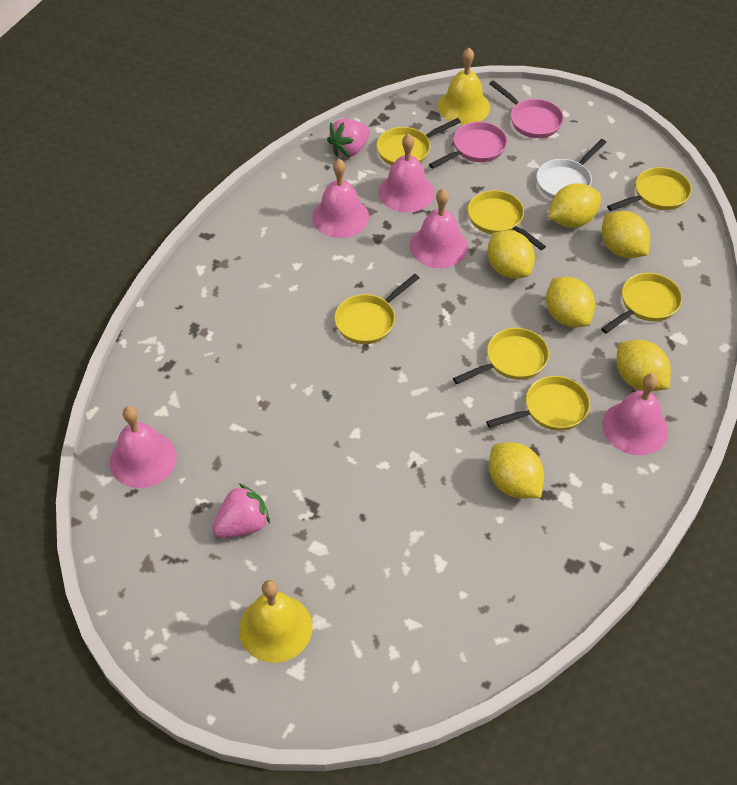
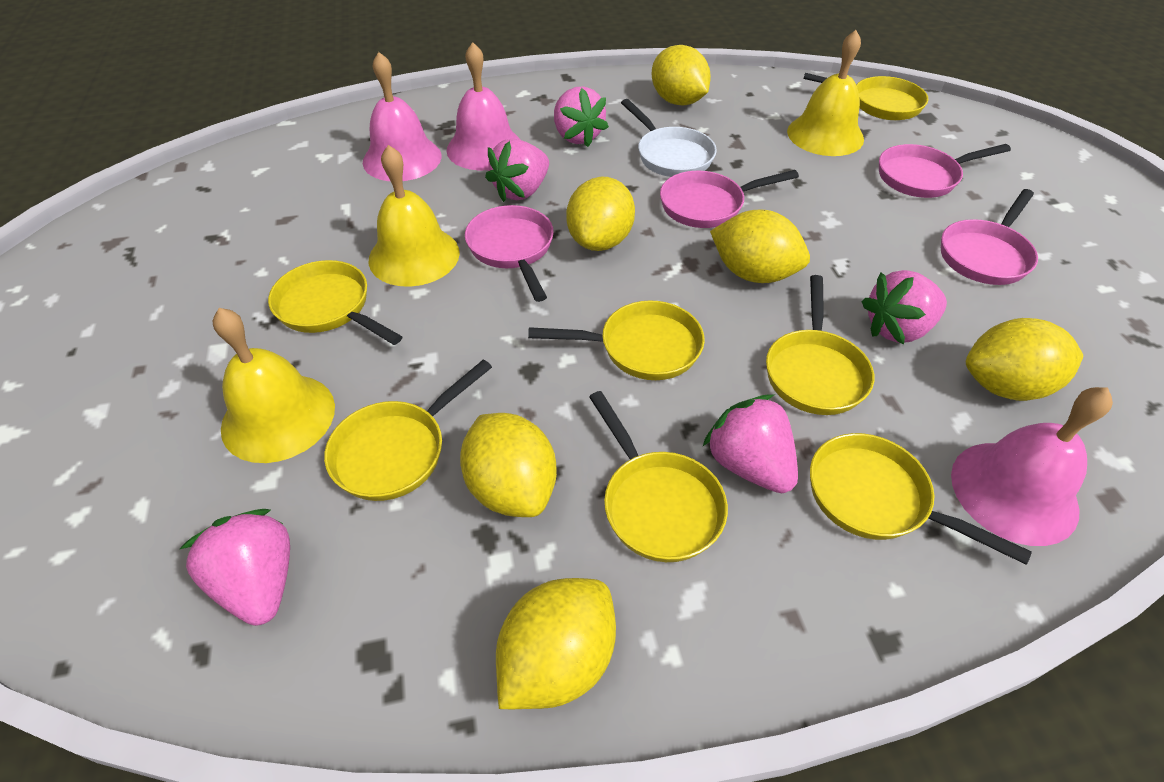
pink bell: [110,406,177,488] [312,159,369,238] [378,134,434,213] [410,189,468,268] [602,374,668,455] = 5 -> [363,52,442,181] [446,42,521,170] [951,387,1113,546] = 3
pink pan: [429,122,507,169] [489,80,564,138] = 2 -> [465,205,554,302] [660,170,799,228] [879,144,1011,198] [941,189,1038,285] = 4
pink strawberry: [213,483,270,538] [327,119,370,157] = 2 -> [180,509,290,626] [485,139,549,202] [554,86,609,147] [703,394,798,493] [862,270,947,344] = 5
yellow bell: [239,580,313,663] [438,48,490,125] = 2 -> [212,308,335,463] [369,145,460,287] [787,30,864,156] = 3

